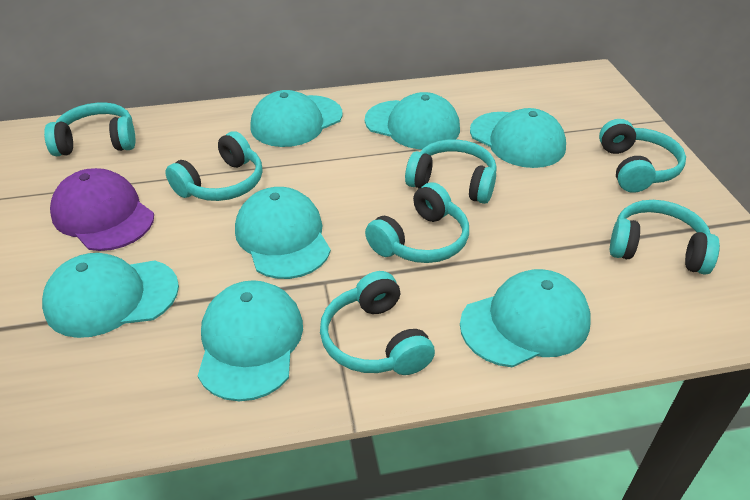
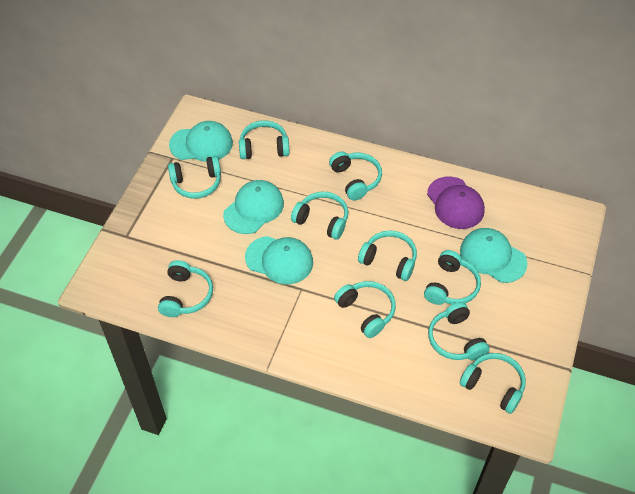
turquoise cap: [42,253,179,338] [198,280,303,401] [235,187,331,279] [250,90,342,147] [365,92,460,149] [460,269,591,367] [470,108,566,168] = 7 -> [169,121,233,162] [223,180,284,234] [245,236,313,284] [460,228,527,283] = 4
turquoise headphones: [44,102,135,156] [165,131,263,201] [320,271,435,375] [365,182,469,263] [405,139,497,204] [599,119,686,193] [610,200,720,275] = 7 -> [158,260,213,317] [168,156,221,199] [239,120,290,159] [291,192,348,240] [329,152,382,201] [334,281,396,338] [358,230,417,281] [424,250,481,305] [428,302,490,360] [460,353,526,414] = 10

